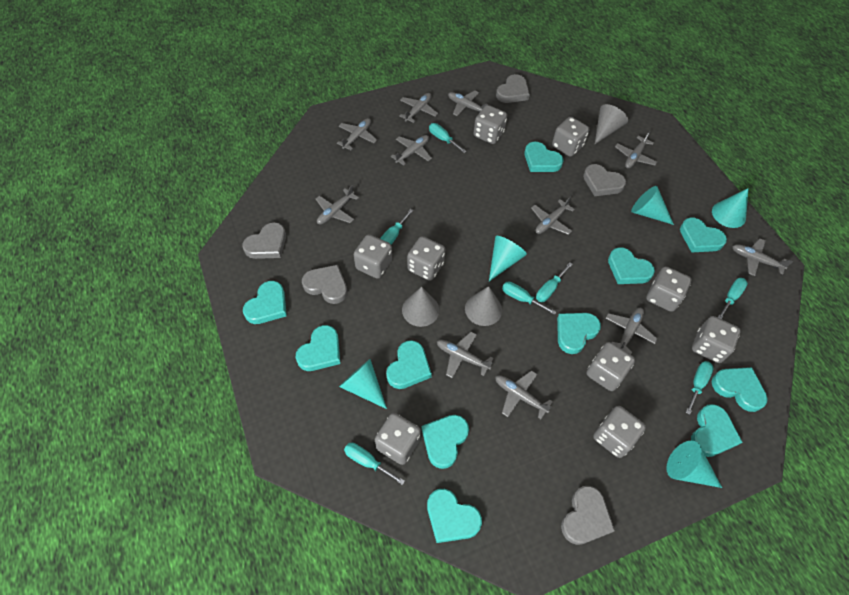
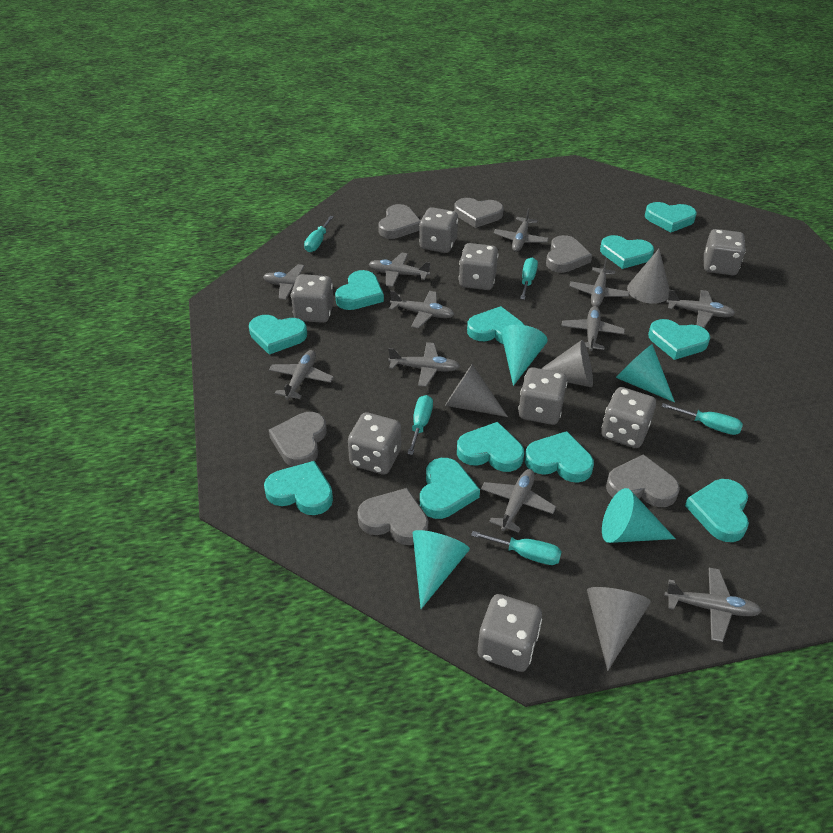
grey cone: [402,287,440,327] [465,286,502,326] [595,104,628,144] = 3 -> [445,364,508,417] [541,340,593,387] [587,587,651,671] [627,249,670,304] = 4
grey dice: [354,234,392,279] [375,413,421,465] [407,236,445,281] [474,105,507,144] [552,117,589,157] [587,342,635,391] [593,406,646,458] [646,266,691,312] [692,316,741,363] = 9 -> [291,274,334,323] [348,412,401,475] [419,207,458,253] [459,243,498,290] [478,594,542,672] [518,368,567,425] [601,387,656,448] [704,229,746,275] = 8
grey heart: [242,222,286,259] [302,265,347,304] [496,74,530,103] [561,486,615,545] [583,164,626,196] = 5 -> [269,412,327,467] [357,488,428,545] [378,204,421,239] [454,198,504,228] [546,235,592,273] [606,454,680,507] = 6
turquoise cone: [339,359,387,409] [489,236,527,281] [631,186,674,225] [666,441,722,488] [712,188,749,228] = 5 -> [413,530,470,609] [501,325,548,386] [602,488,676,543] [616,344,675,402] = 4
turquoise screwdriver: [344,443,405,485] [380,209,413,245] [429,123,467,153] [502,282,556,315] [536,262,573,302] [686,361,714,415] [718,278,748,319] = 7 -> [304,216,334,252] [407,395,433,455] [471,531,562,565] [520,257,538,300] [661,403,743,435] = 5

